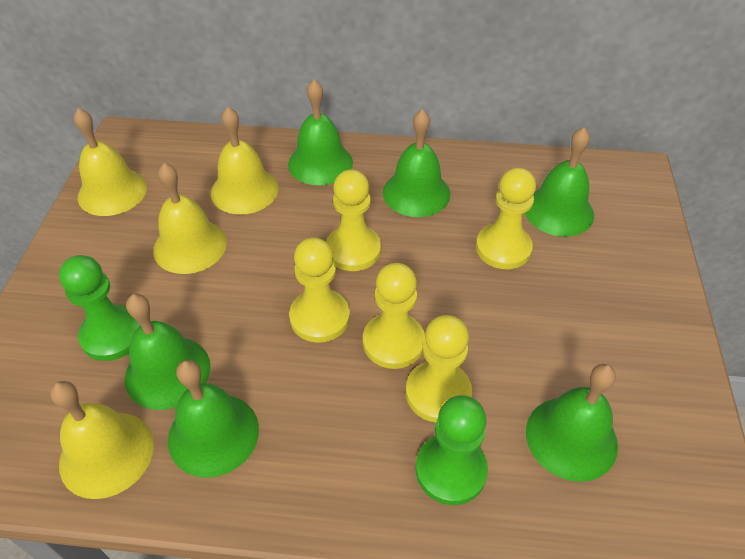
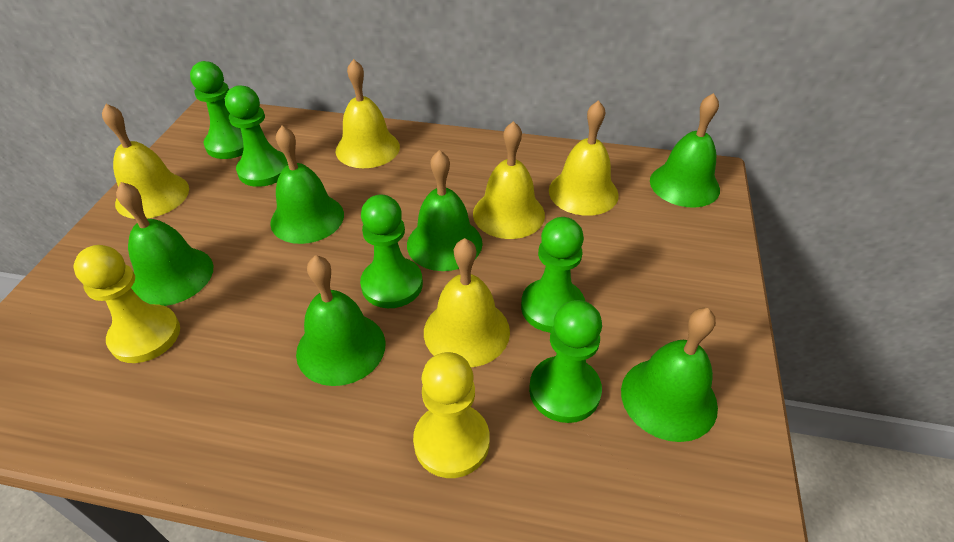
green pawn: [59,255,140,361] [416,395,488,505] = 2 -> [190,61,244,159] [225,85,288,187] [360,195,423,308] [521,217,585,333] [529,300,602,423] = 5
yellow bell: [50,381,154,499] [74,108,147,216] [153,163,227,274] [211,107,278,215] = 4 -> [102,104,189,219] [336,59,400,168] [424,238,510,367] [473,121,545,239] [549,100,619,216] = 5
yellow pawn: [289,237,350,343] [326,169,381,271] [363,263,425,369] [406,315,472,422] [476,168,536,269] = 5 -> [74,245,180,363] [413,352,490,478] = 2

